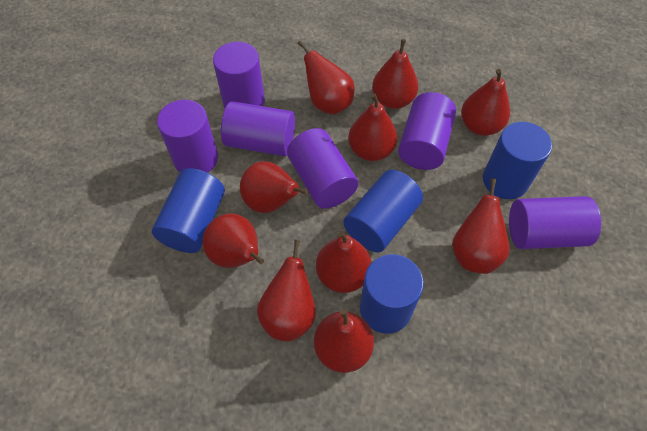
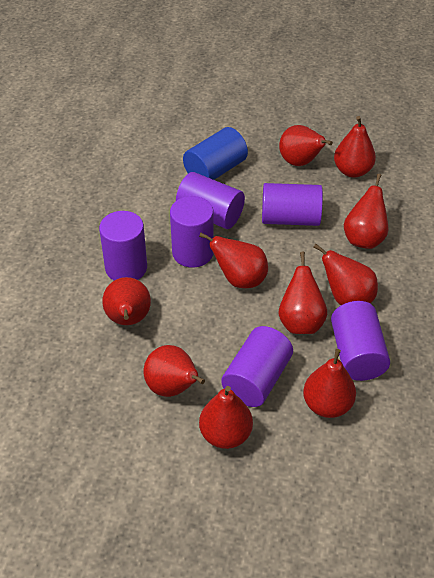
blue cylinder: [152,168,225,253] [343,170,423,252] [360,254,424,334] [483,122,552,199] = 4 -> [183,127,248,180] = 1

